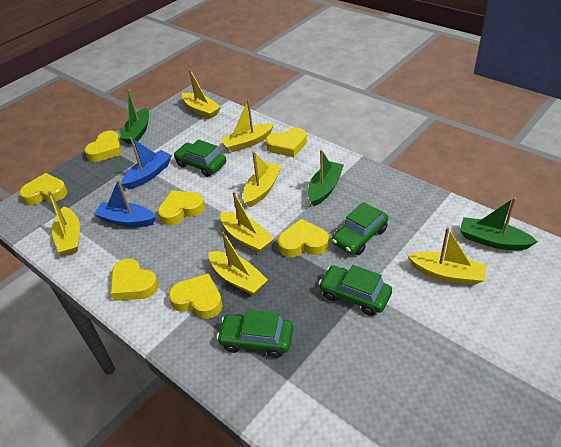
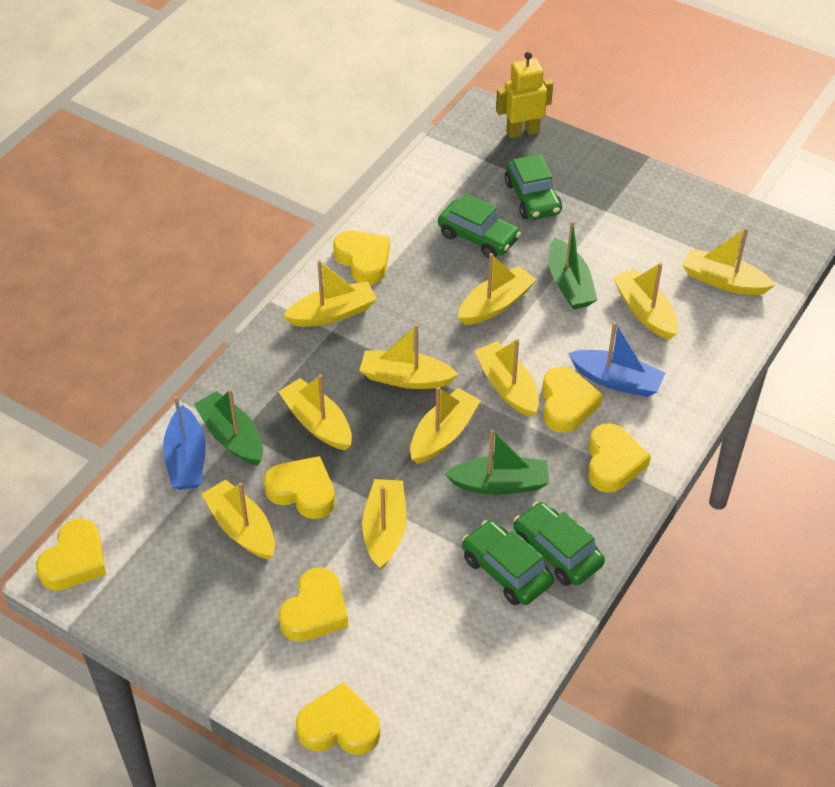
yellow boat: [48,191,80,255] [182,69,221,119] [209,232,268,295] [220,100,274,152] [220,191,274,253] [243,151,281,207] [408,227,487,285] = 7 -> [202,479,275,560] [278,374,352,450] [283,260,377,327] [359,324,459,389] [362,479,407,569] [410,387,481,464] [458,253,536,325] [475,339,539,417] [613,262,678,340] [682,228,775,295] = 10
yellow robot: none = 0 -> [496,52,553,139] = 1

